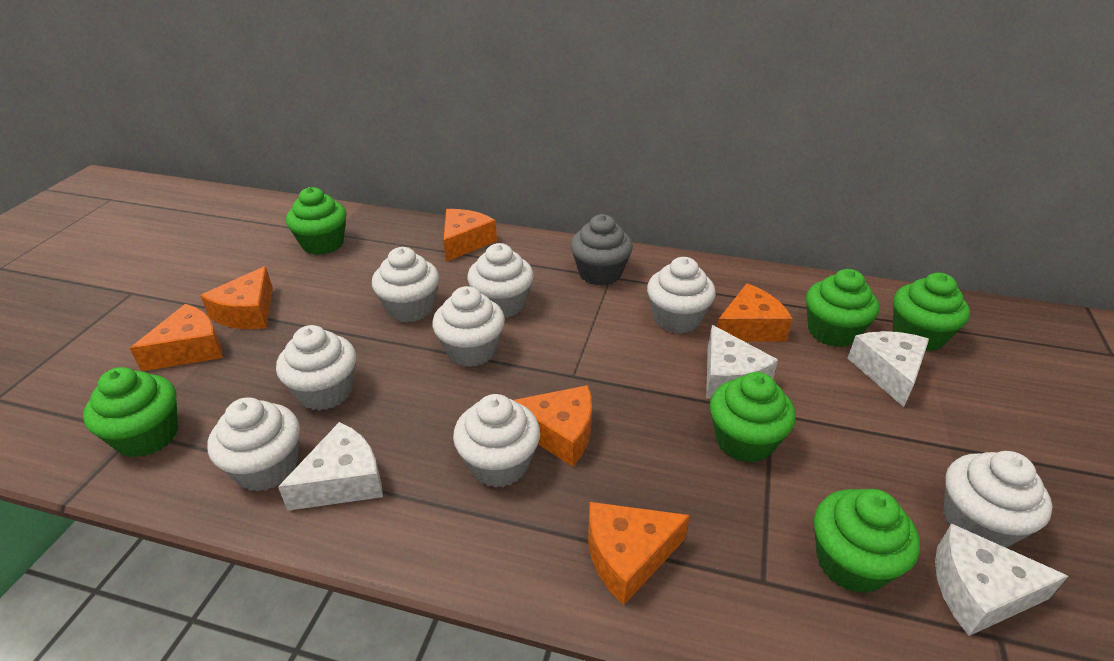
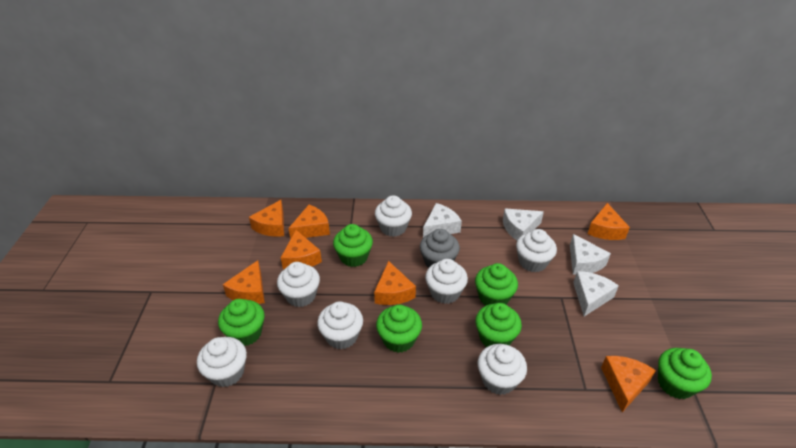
orange cheese: [129,304,222,371] [200,266,273,329] [443,209,497,262] [514,385,592,467] [588,502,690,605] [717,283,793,342] = 6 -> [223,260,265,304] [249,200,284,237] [281,230,322,269] [288,205,330,239] [374,261,416,305] [588,203,630,240] [601,356,656,412] = 7
white cupcake: [207,397,300,492] [276,325,356,411] [372,247,439,322] [432,286,505,367] [453,394,540,488] [467,243,534,318] [647,257,716,334] [943,451,1052,548] = 8 -> [197,337,247,387] [277,262,320,307] [317,301,363,349] [375,195,412,237] [425,259,468,304] [478,344,527,395] [516,229,557,272] = 7

